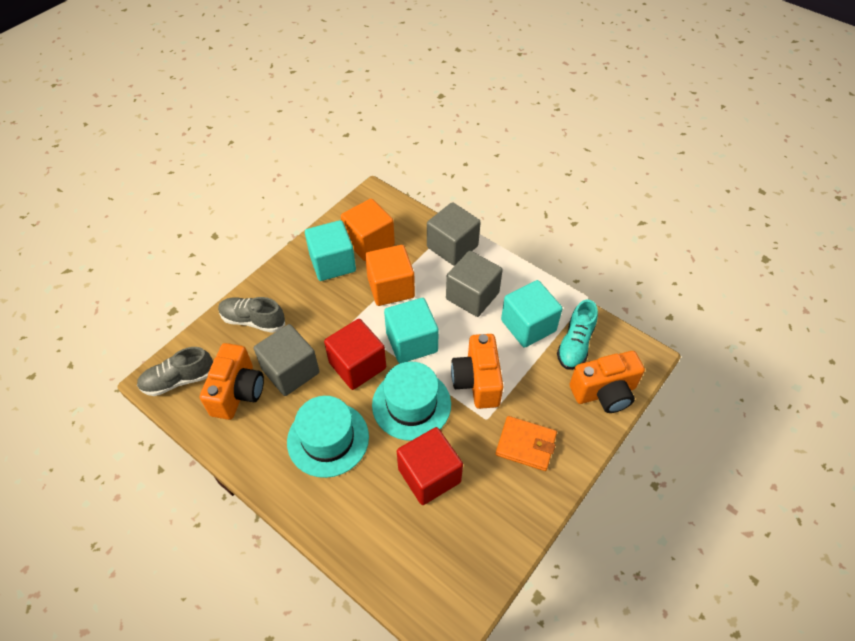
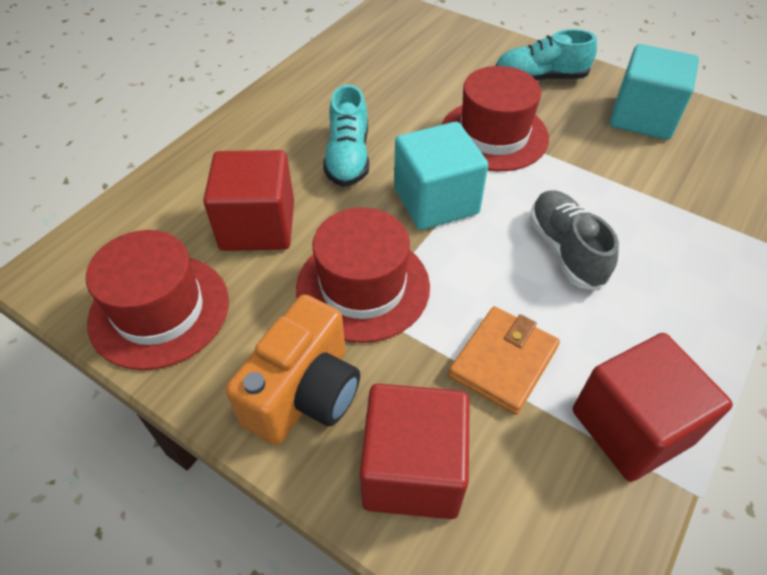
grey cube: [254,324,319,396] [427,202,481,266] [446,251,503,317] = 3 -> none = 0
grey shoe: [137,347,213,396] [218,297,285,333] = 2 -> [529,190,619,291] = 1
orange camera: [200,343,264,420] [451,334,504,409] [570,351,645,413] = 3 -> [226,294,360,445] = 1
orange cube: [341,198,395,261] [365,245,415,306] = 2 -> none = 0
red cube: [324,319,386,390] [397,427,463,505] = 2 -> [203,150,294,251] [359,384,470,519] [573,333,733,482] = 3
red hat: none = 0 -> [86,230,229,370] [296,207,430,343] [441,66,549,171] = 3
turquoise cube: [305,220,356,281] [384,298,439,363] [501,280,563,348] = 3 -> [394,122,488,230] [610,44,699,140] = 2
turquoise hat: [287,396,369,478] [372,362,451,441] = 2 -> none = 0
turquoise shoe: [557,299,598,370] = 1 -> [323,84,369,187] [495,29,597,80] = 2

